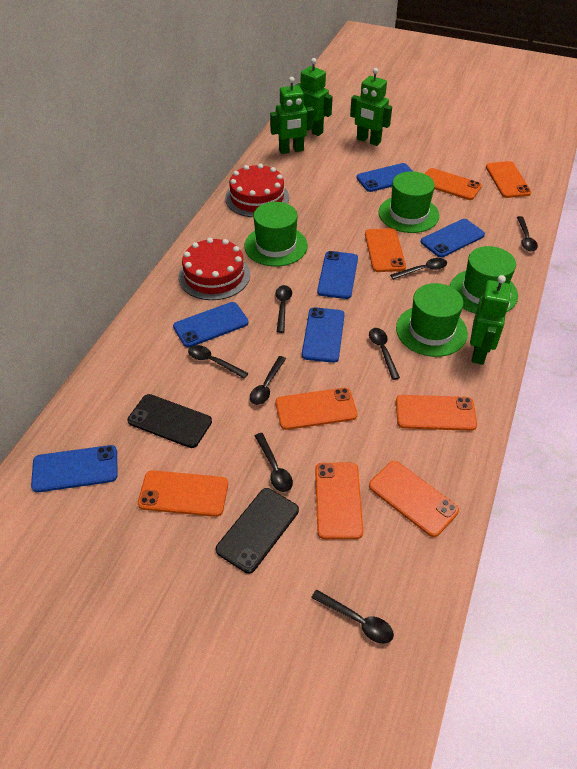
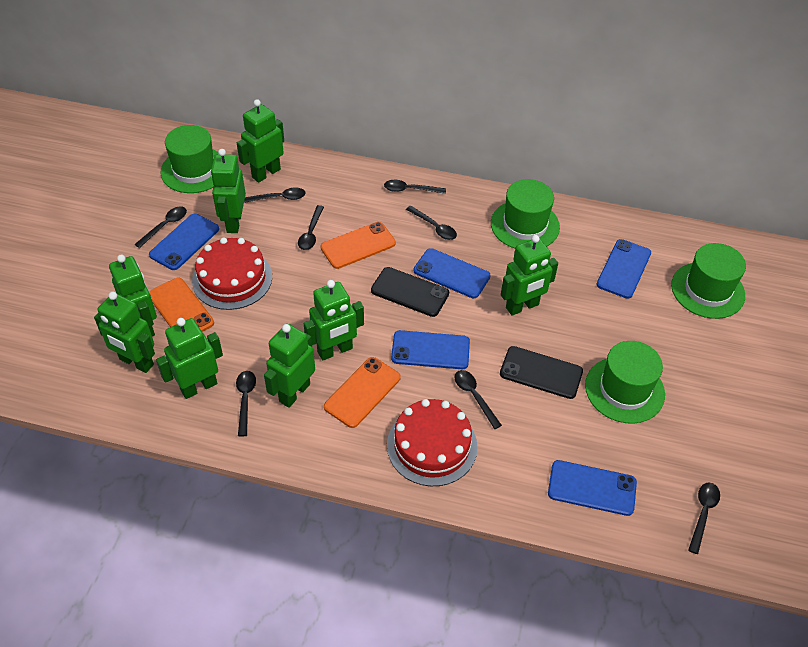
blue phone: [31,445,118,492] [173,302,249,347] [302,307,345,363] [317,251,358,299] [356,163,413,192] [421,219,485,258] = 6 -> [149,214,219,270] [391,330,470,369] [413,248,491,298] [548,460,637,516] [596,239,651,299] = 5
green robot: [270,77,314,154] [297,58,333,136] [350,68,392,146] [470,275,511,365] = 4 -> [94,292,155,373] [109,255,157,336] [156,318,223,399] [211,149,246,233] [237,99,284,183] [264,324,315,408] [304,280,364,360] [501,235,558,316] = 8
orange phone: [138,470,228,517] [276,388,357,430] [315,463,363,539] [365,228,406,272] [369,461,459,537] [396,395,477,431] [425,168,482,200] [486,161,531,198] = 8 -> [149,278,214,332] [320,222,396,269] [324,357,401,428] = 3

